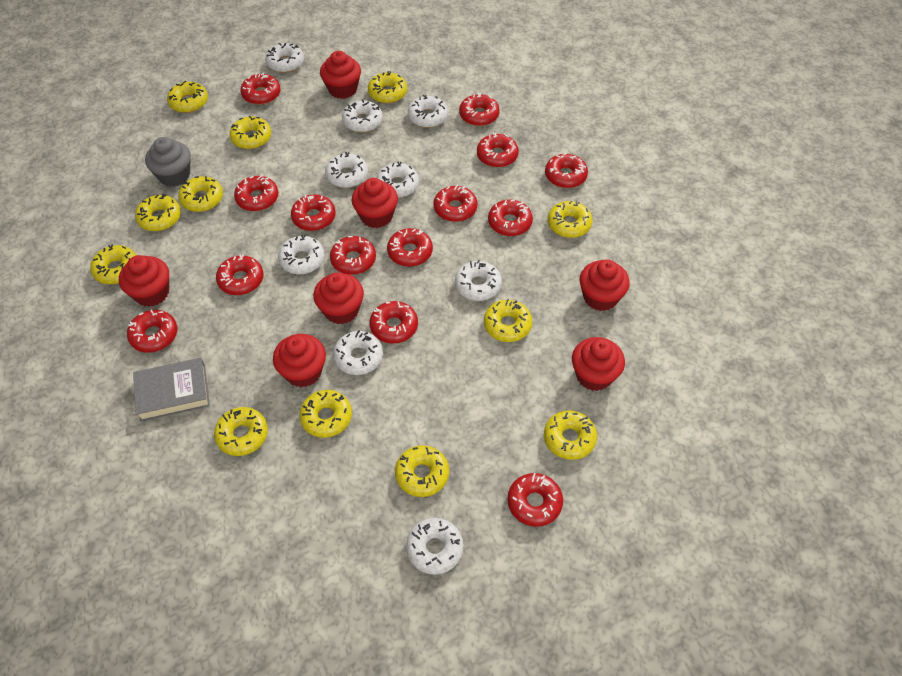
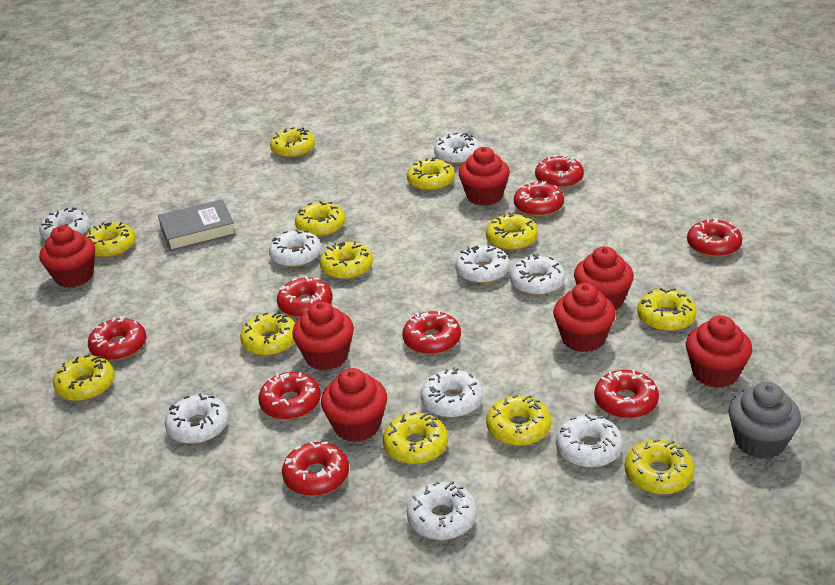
red donut: [127,310,177,353] [216,254,264,295] [234,175,278,211] [240,73,281,105] [291,195,335,231] [330,236,376,275] [369,301,418,344] [387,228,433,267] [434,184,477,222] [459,93,500,126] [477,133,519,167] [488,200,533,236] [507,473,563,527] [545,153,588,188] = 14 -> [88,316,146,361] [258,372,321,420] [277,276,332,318] [282,441,349,496] [403,311,461,355] [514,181,564,217] [535,155,584,189] [594,370,659,419] [687,218,742,257] = 9

